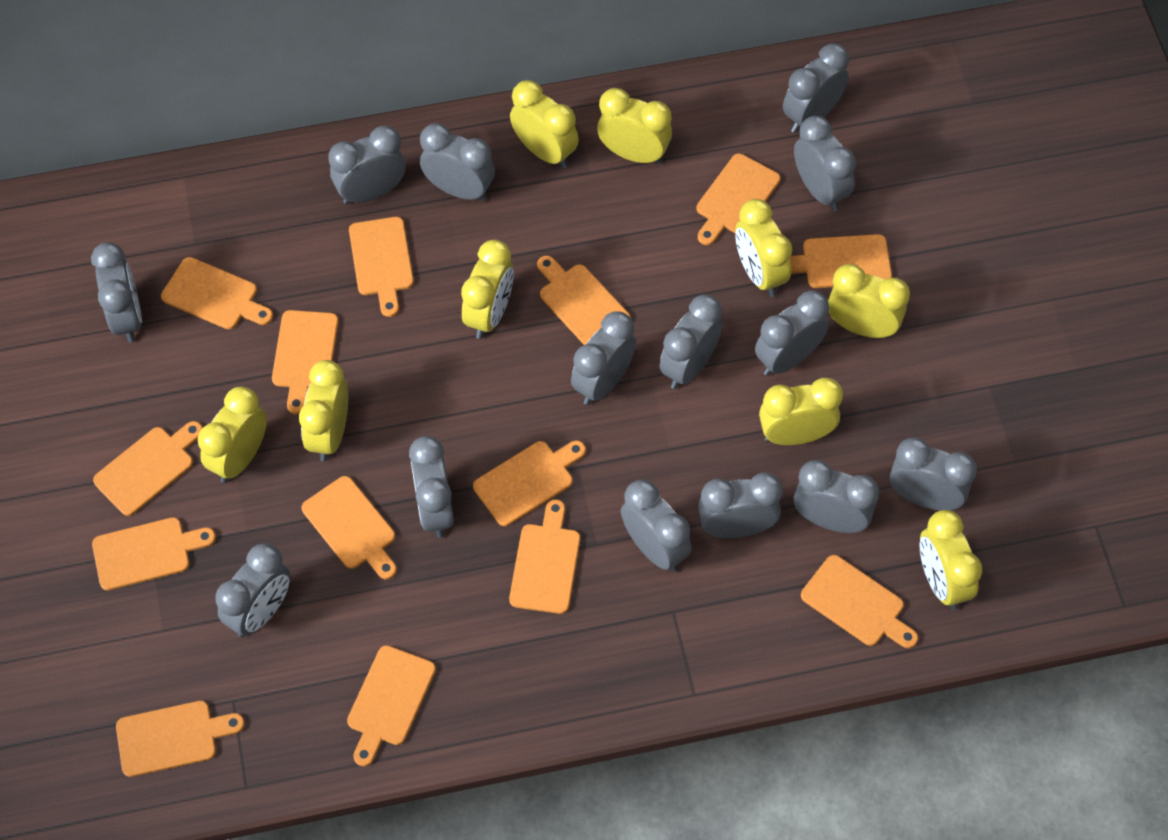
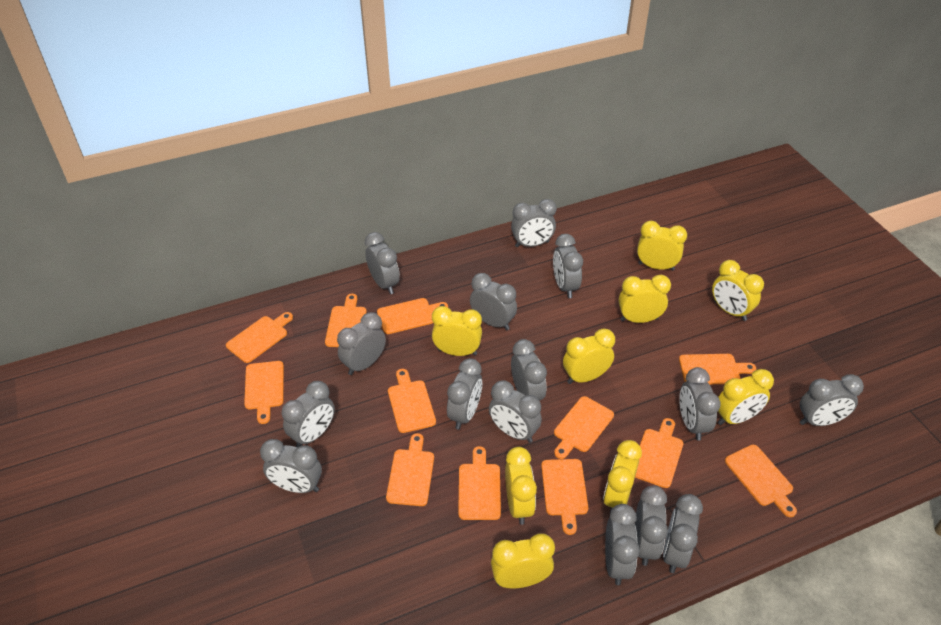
grey clock: [91,242,142,343] [215,543,291,637] [328,125,406,204] [409,436,454,538] [420,123,495,201] [571,311,636,405] [621,480,692,572] [660,295,722,389] [698,472,783,538] [755,290,829,376] [783,43,849,133] [794,116,856,211] [794,460,879,533] [890,438,977,511] = 14 -> [260,439,322,493] [281,381,335,447] [337,312,386,375] [365,232,400,294] [447,358,482,430] [470,273,517,330] [489,380,542,443] [511,199,557,248] [511,339,547,401] [553,234,583,298] [605,504,640,585] [635,485,668,566] [663,494,703,573] [679,367,720,440] [800,374,864,426] = 15
orange cutting board: [92,517,216,591] [93,421,203,516] [116,701,245,777] [161,257,273,329] [272,310,338,414] [302,476,397,579] [347,645,436,767] [349,217,414,317] [473,441,586,526] [509,499,580,614] [537,256,631,345] [697,154,780,245] [790,234,892,288] [801,555,918,648] = 14 -> [226,312,293,363] [244,361,284,424] [325,294,367,347] [377,298,448,334] [386,433,434,506] [388,369,436,433] [458,446,501,520] [541,459,588,535] [554,396,614,459] [635,418,683,488] [679,354,756,384] [725,445,797,517] = 12

